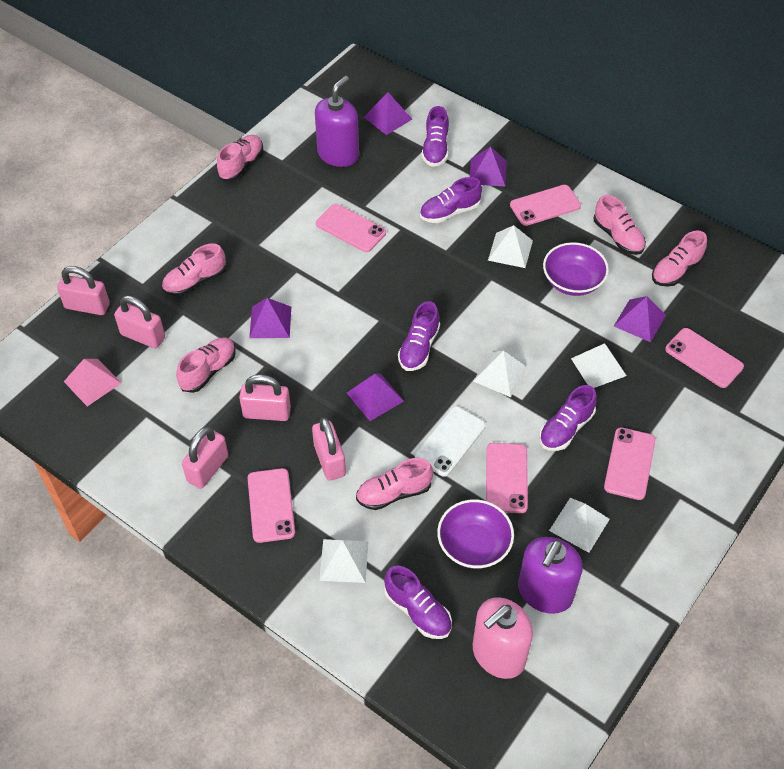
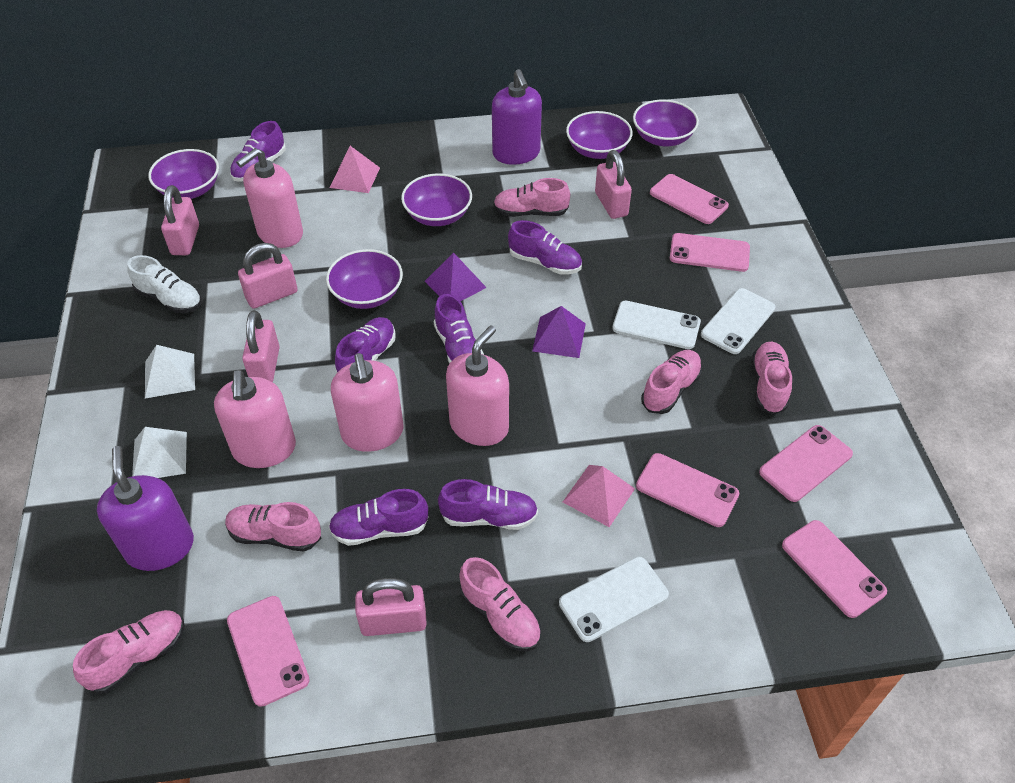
pink pyramid: [64,359,121,406] = 1 -> [330,146,380,193] [563,465,635,527] = 2
pink soap dispenser: [472,597,533,679] = 1 -> [214,370,296,468] [236,148,303,248] [331,353,404,452] [446,325,509,446] = 4
purple bowl: [437,499,514,569] [543,242,609,296] = 2 -> [148,149,219,199] [326,249,403,309] [401,173,472,226] [566,111,633,159] [633,100,699,146] = 5
purple pyramid: [249,298,291,338] [347,373,404,421] [364,92,412,135] [470,147,507,187] [614,296,666,342] = 5 -> [425,253,487,301] [532,306,586,358] = 2
purple shoe: [384,566,452,639] [398,301,440,371] [420,177,482,223] [421,106,449,167] [539,385,597,451] = 5 -> [230,121,286,182] [328,489,428,546] [335,317,396,374] [434,294,484,363] [438,479,538,530] [508,220,582,275] = 6
white phone: [415,406,486,477] = 1 -> [559,557,669,642] [612,301,701,349] [701,288,776,354] = 3
white pyramid: [319,539,369,583] [473,351,528,397] [488,225,533,268] [549,498,610,553] [571,343,627,388] = 5 -> [132,427,187,478] [145,345,195,398] = 2
white shoe: none = 0 -> [127,255,202,313] = 1

